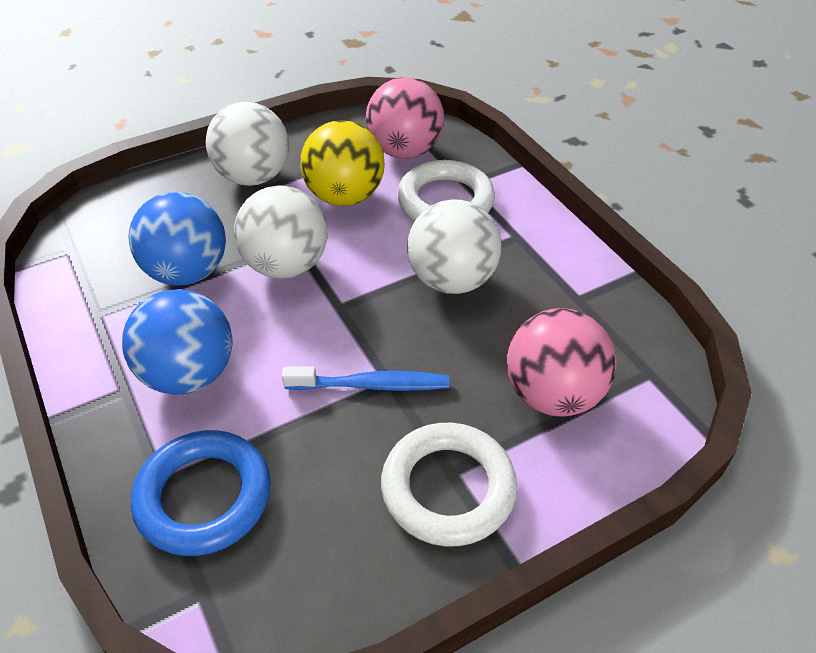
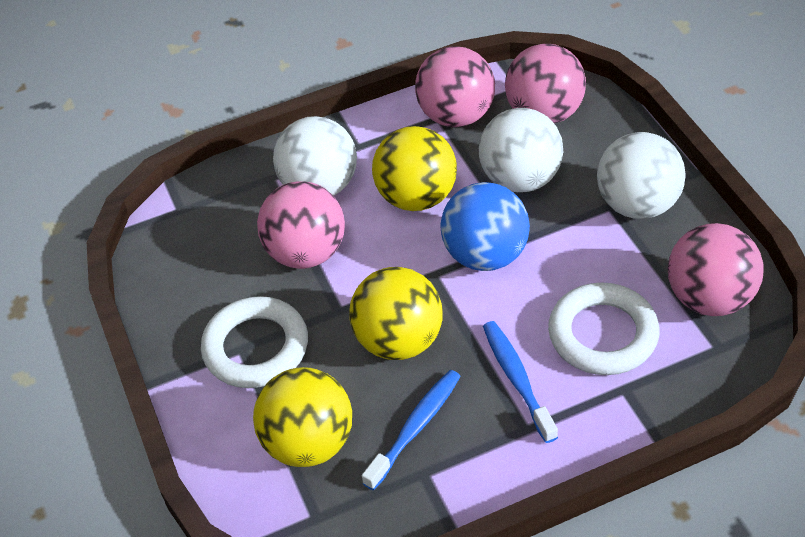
blue ball: [122,289,232,395] [129,192,226,286] = 2 -> [441,182,530,271] = 1
blue ring: [131,430,270,556] = 1 -> none = 0
blue toothbrush: [282,367,449,391] = 1 -> [362,370,461,491] [483,321,558,443] = 2
pink ball: [366,77,444,159] [507,308,617,416] = 2 -> [257,181,345,269] [415,46,495,127] [505,44,586,124] [668,223,764,316] = 4
yellow ball: [301,120,385,206] = 1 -> [253,367,352,467] [349,267,443,360] [372,126,457,211] = 3

